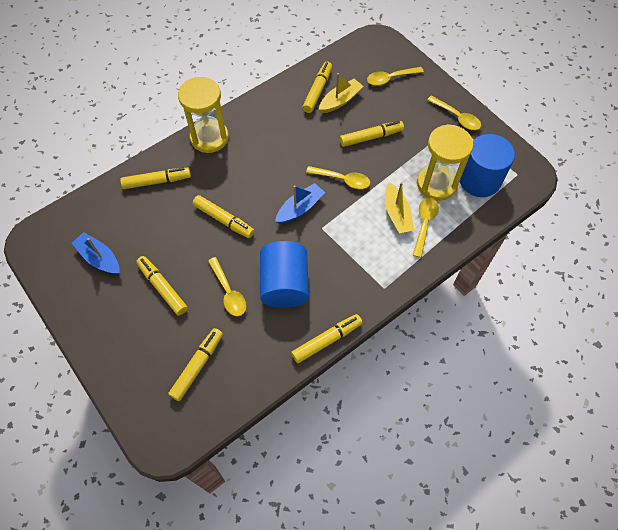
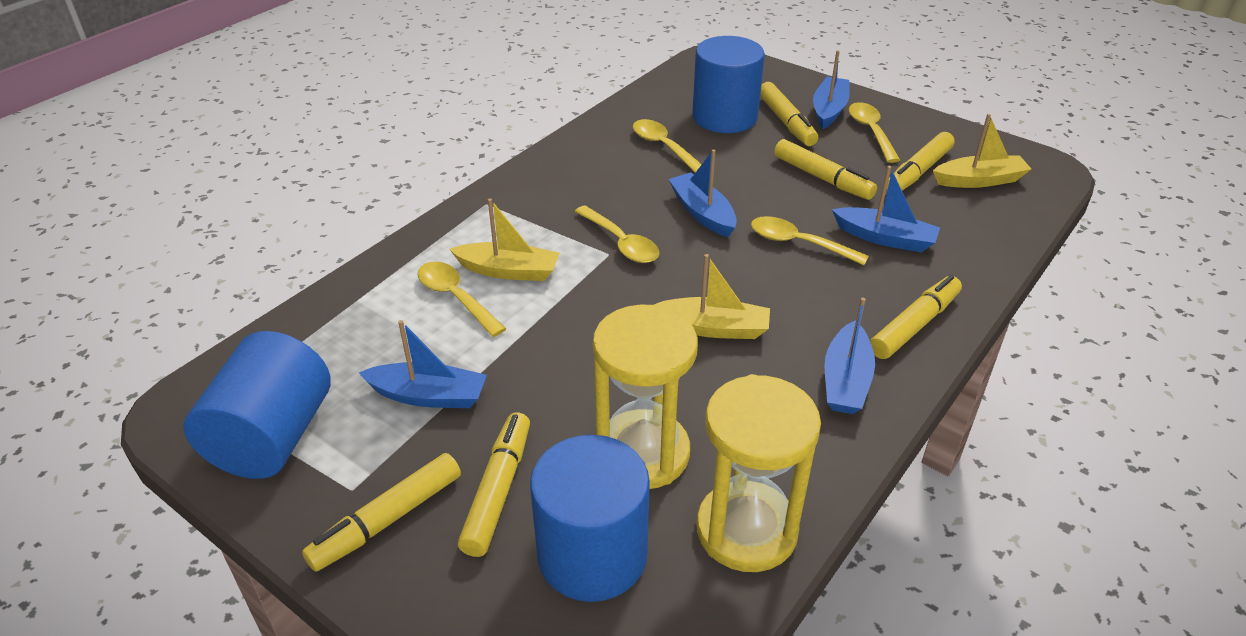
blue boat: [72,232,120,274] [275,183,325,224] = 2 -> [359,320,487,408] [669,149,737,237] [813,50,850,129] [824,298,875,414] [832,166,940,252] = 5
blue cylinder: [260,241,309,308] [459,134,515,197] = 2 -> [183,331,331,479] [530,435,650,602] [692,36,765,133] = 3
yellow boat: [319,73,364,113] [385,182,414,233] = 2 -> [449,198,560,281] [654,254,770,339] [933,114,1031,188] = 3
yellow marker: [120,168,191,189] [136,256,188,316] [168,328,223,401] [193,195,255,238] [291,314,362,363] [302,62,332,113] [340,121,404,147] = 7 -> [302,453,461,572] [458,412,530,557] [760,82,818,146] [774,139,877,200] [870,275,962,359] [887,132,955,191] = 6

